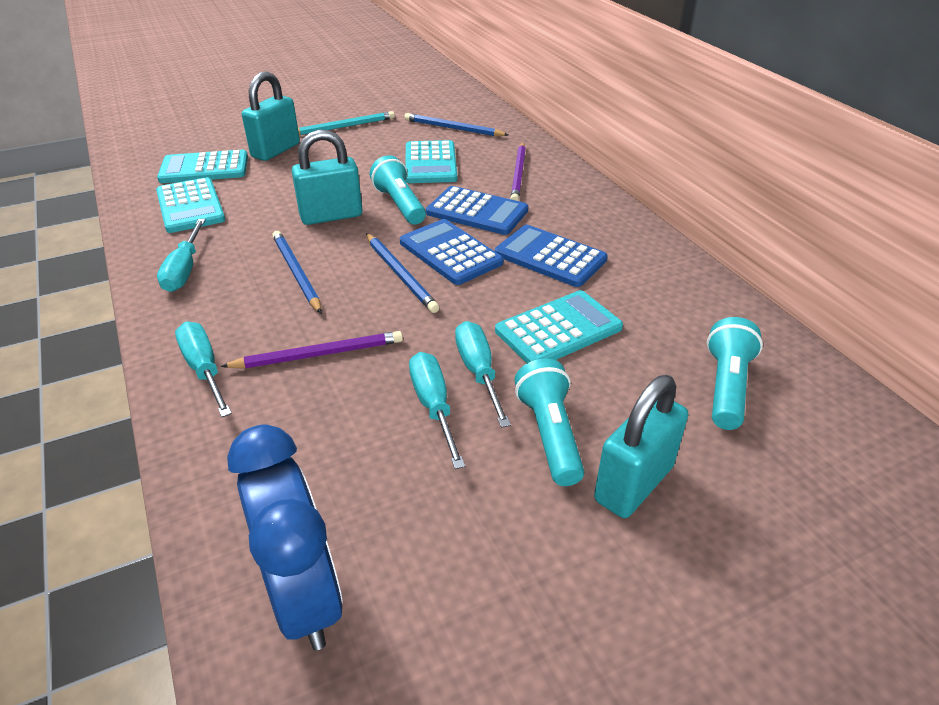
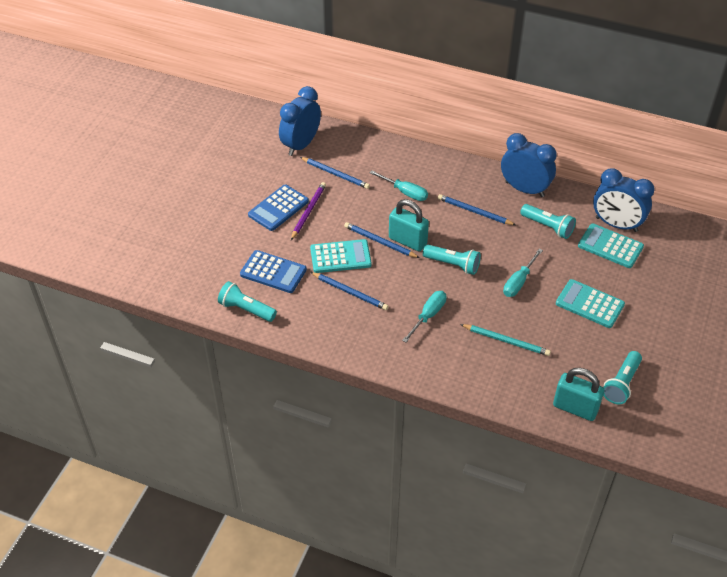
blue calculator: [400,219,504,285] [426,186,528,235] [495,225,608,287] = 3 -> [240,250,307,293] [248,184,309,231] = 2
blue clock: [227,424,343,650] = 1 -> [279,86,321,156] [501,133,557,197] [593,168,655,232] = 3
blue pencil: [272,231,322,313] [366,233,439,313] [404,113,508,136] = 3 -> [300,157,370,189] [310,272,388,310] [344,222,420,258] [438,194,516,225] = 4
purple pencil: [221,331,403,368] [510,142,526,201] = 2 -> [291,182,326,240] = 1
turquoise calculator: [156,177,225,233] [157,149,248,183] [405,140,457,183] [495,290,623,363] = 4 -> [310,239,372,273] [556,279,625,328] [578,223,644,268] = 3
turquoise flashlight: [370,155,426,224] [515,359,584,486] [707,317,763,430] = 3 -> [218,281,277,322] [423,245,481,275] [520,204,576,239] [603,351,642,404] = 4
turquoise padlock: [242,71,300,161] [292,130,362,225] [594,375,688,518] = 3 -> [389,199,429,252] [553,368,604,421] = 2
turquoise screwdriver: [157,219,206,292] [175,322,232,417] [409,352,465,469] [455,321,511,428] = 4 -> [369,170,428,201] [402,291,447,342] [503,249,543,297] = 3

